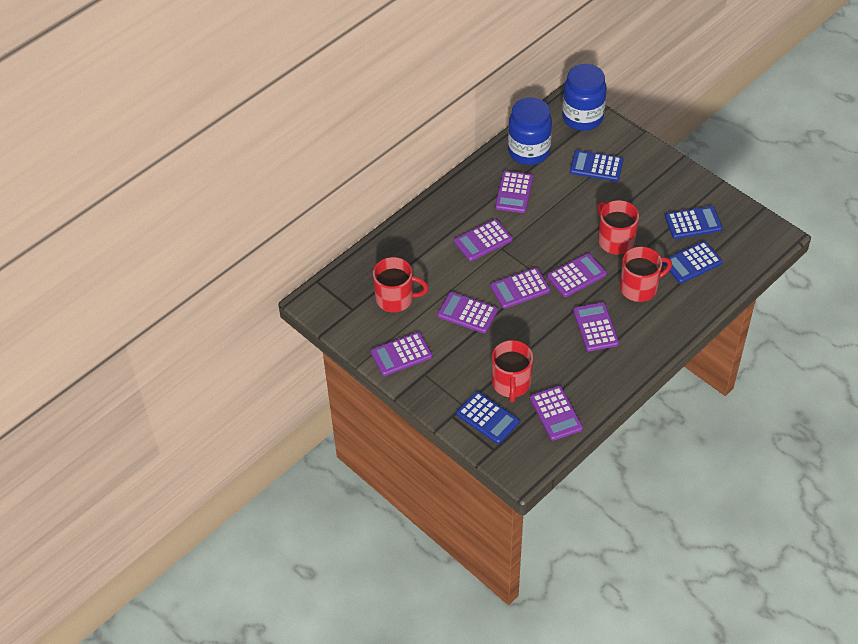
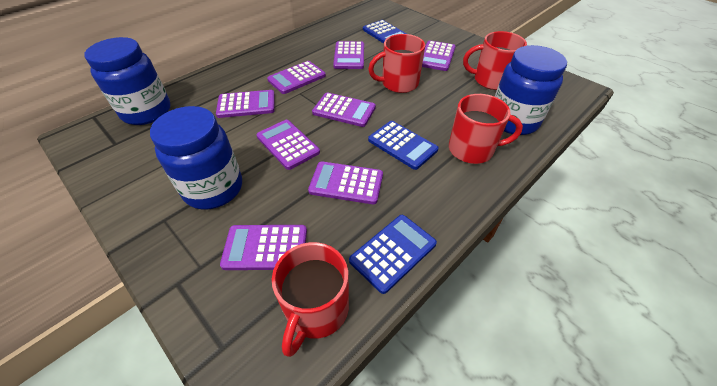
blue calculator: [456,391,520,444] [570,150,623,182] [663,241,723,283] [665,206,723,239] = 4 -> [349,215,437,294] [363,20,407,43] [368,121,439,170] = 3
blue jar: [508,97,552,165] [562,64,607,131] = 2 -> [84,37,171,125] [150,106,242,210] [494,45,567,135] = 3

